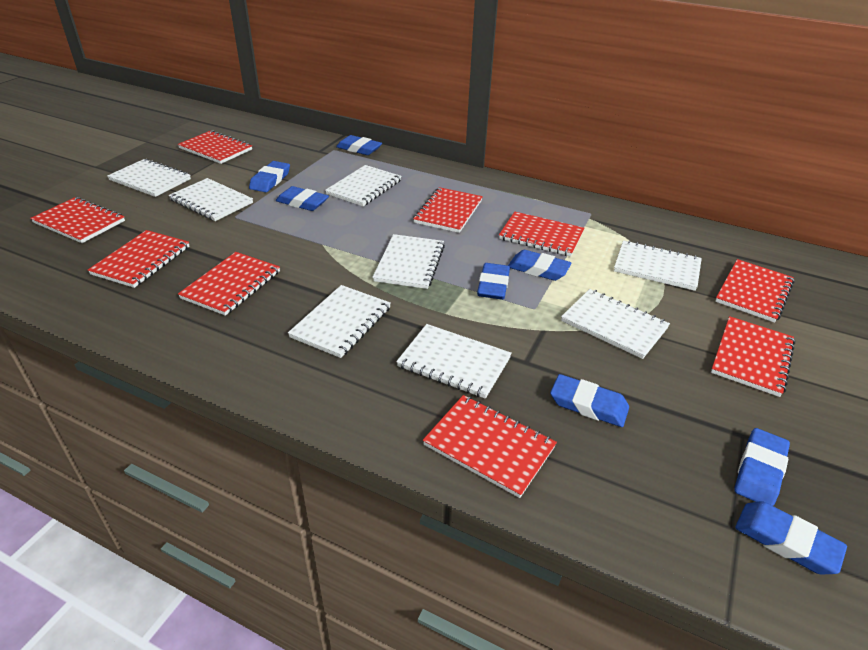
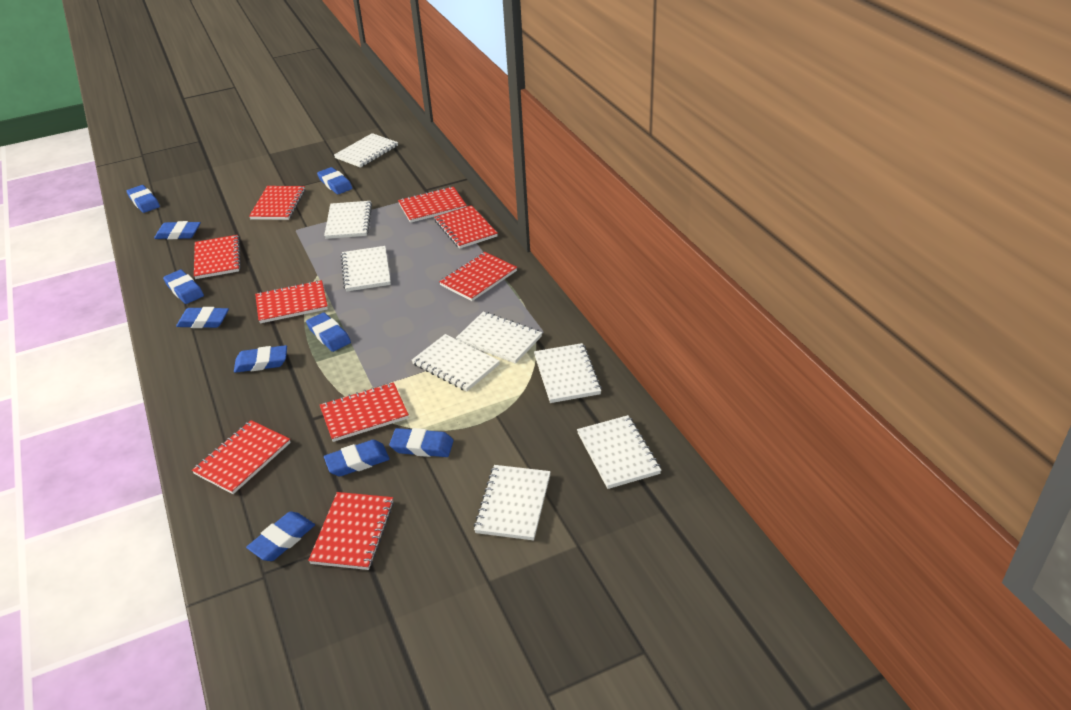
blue eraser: [249,161,290,192] [276,186,329,211] [336,135,382,155] [477,263,510,299] [508,250,572,281] [550,374,629,427] [734,428,790,506] [735,501,847,574] = 8 -> [127,185,160,213] [154,221,201,239] [163,270,204,304] [176,307,229,328] [234,345,287,373] [246,512,315,561] [306,312,351,352] [317,167,352,194] [324,440,390,476] [389,428,454,457] = 10

